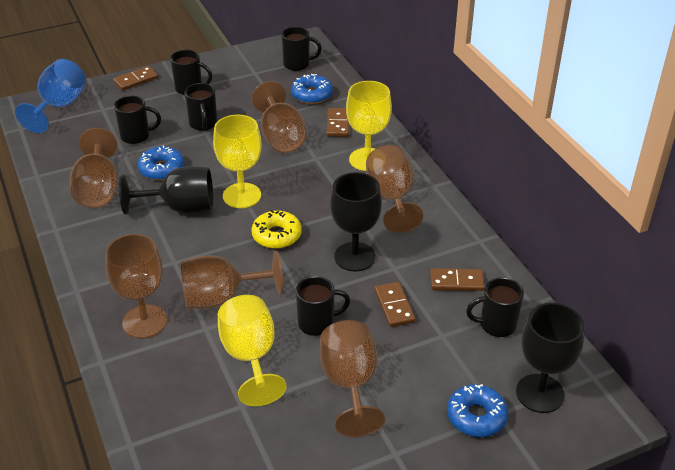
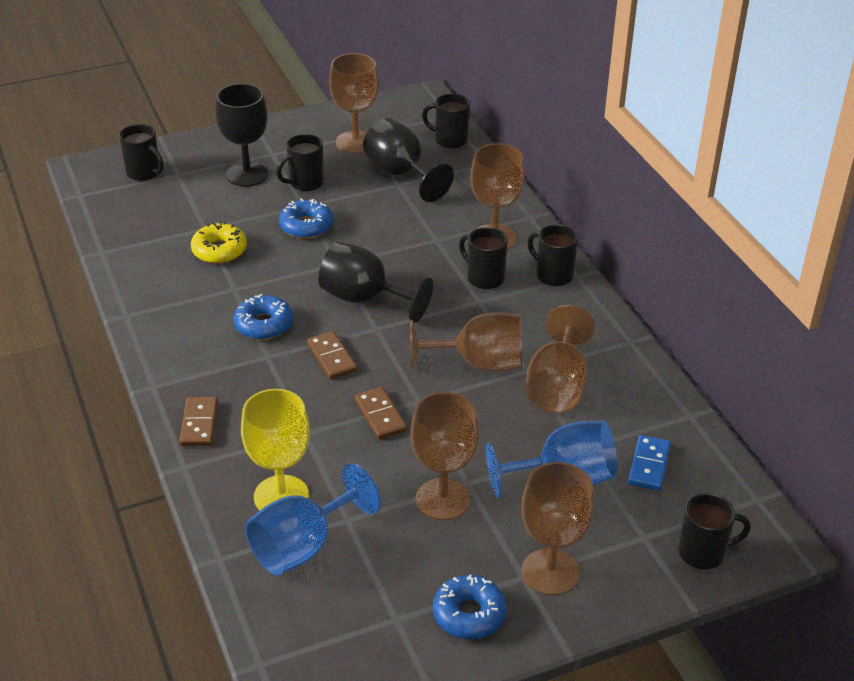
blue domino: none = 0 -> [628,435,671,491] = 1
blue goblet: [15,59,86,133] = 1 -> [245,463,381,575] [486,421,618,498] = 2
brown domino: [113,66,158,91] [327,108,349,137] [375,282,415,327] [430,268,485,291] = 4 -> [180,397,218,446] [307,331,357,379] [355,387,407,440] = 3
yellow goblet: [213,115,261,208] [218,295,287,406] [346,81,392,171] = 3 -> [241,389,310,510] = 1

